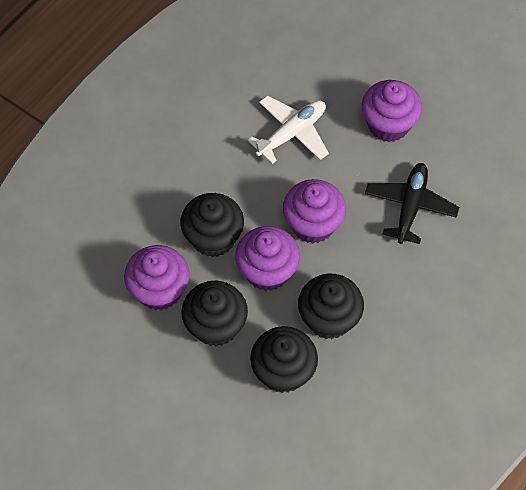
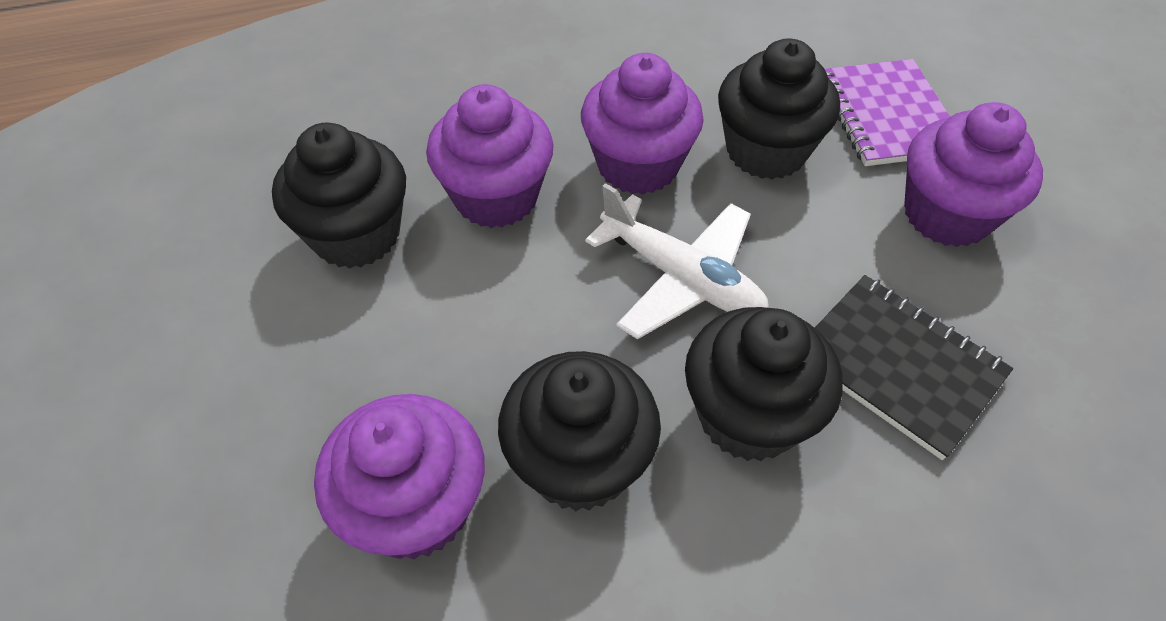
black notebook: none = 0 -> [815,275,1013,460] = 1
black plane: [365,163,459,244] = 1 -> none = 0
purple notebook: none = 0 -> [825,59,950,166] = 1

